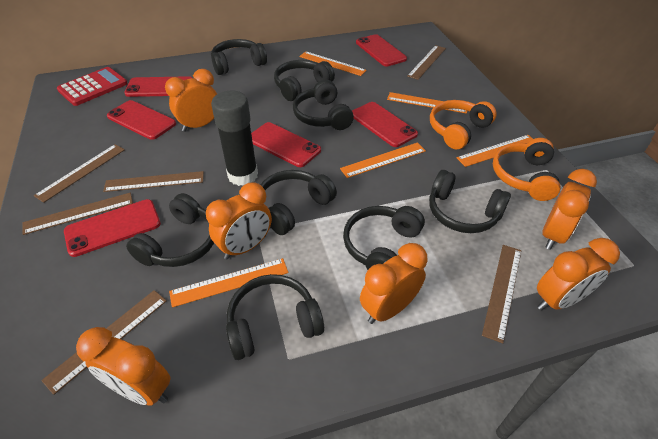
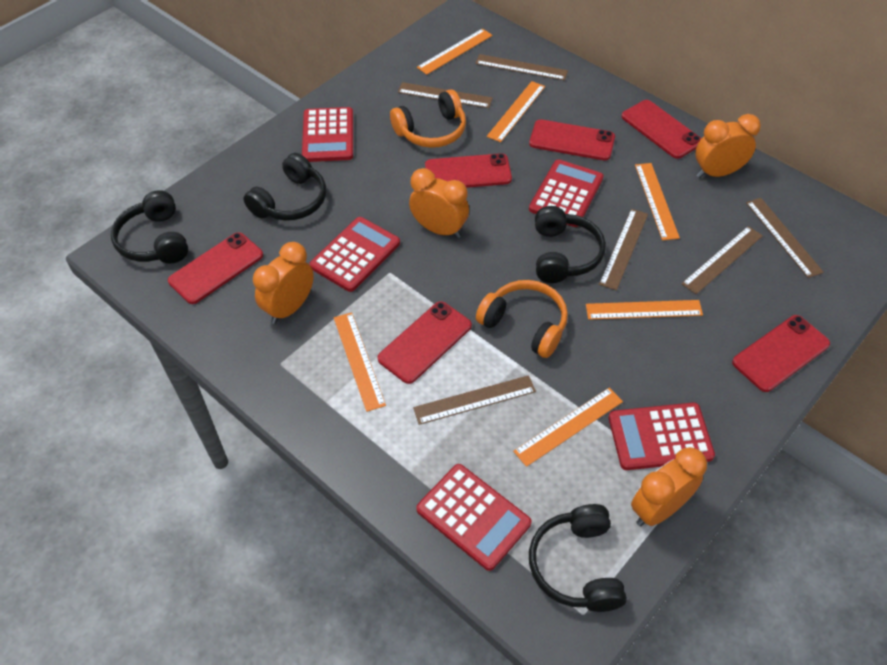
black glue stick: [211,91,258,186] = 1 -> none = 0
black headphones: [126,193,214,267] [211,39,267,75] [226,274,324,360] [261,170,337,235] [274,60,335,101] [293,80,354,130] [343,206,425,270] [429,170,511,233] = 8 -> [111,190,188,263] [243,153,326,221] [529,504,627,612] [535,206,606,283] = 4
orange clock: [76,327,170,406] [165,69,217,132] [206,182,272,259] [360,243,428,324] [537,238,620,311] [542,169,597,250] = 6 -> [253,242,314,324] [409,168,469,238] [631,447,707,526] [695,114,761,178] = 4
orange ruler: [169,258,288,308] [299,51,367,76] [340,142,426,178] [387,92,467,114] [457,135,533,167] = 5 -> [334,312,386,412] [417,29,493,75] [487,81,545,142] [513,388,623,467] [586,300,703,320] [635,163,680,240] = 6
red calculator: [57,67,128,106] = 1 -> [302,107,353,162] [310,217,400,292] [416,464,532,571] [529,159,604,227] [608,403,715,470] = 5

